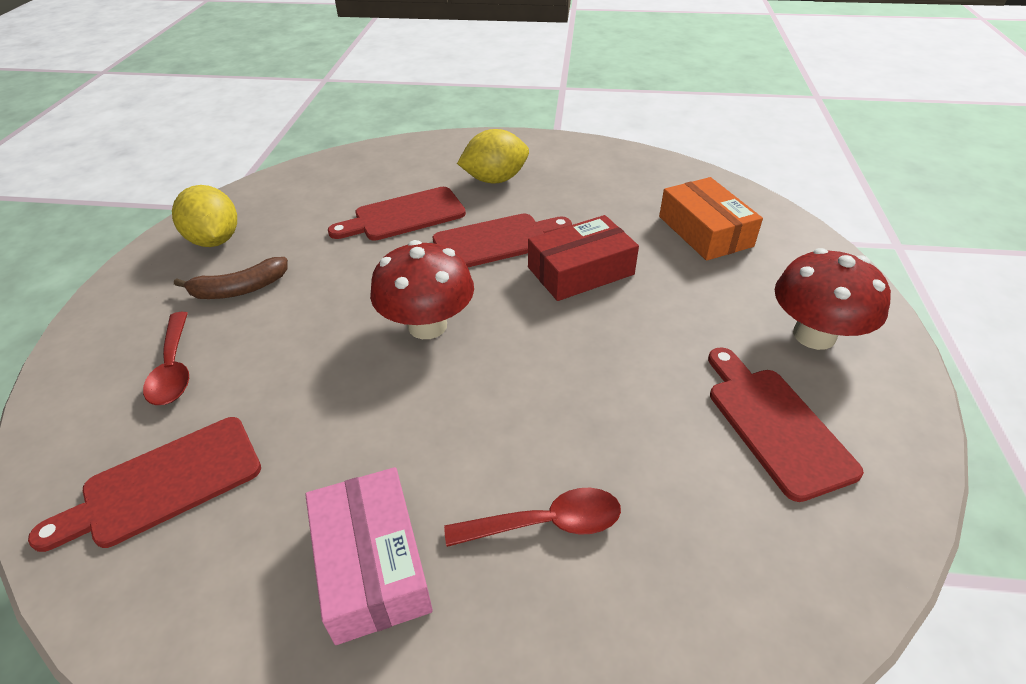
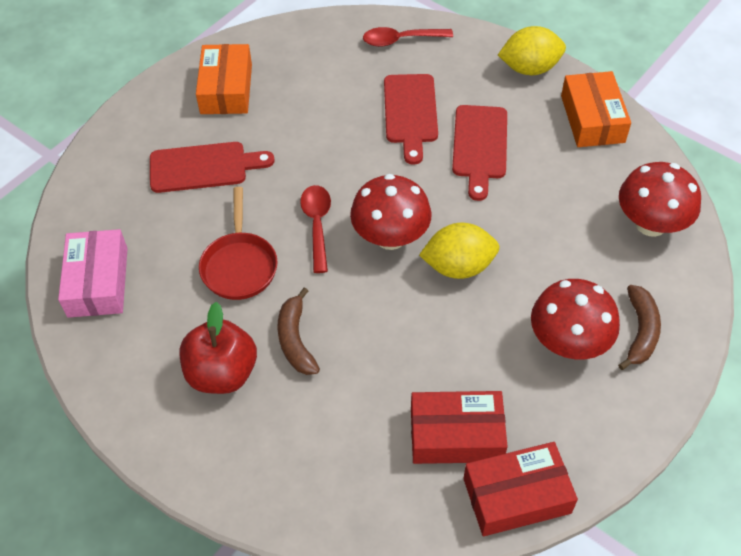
brown banana: [174,257,288,299] = 1 -> [277,287,320,375] [618,285,661,370] = 2
orange box: [659,177,763,261] = 1 -> [196,44,252,114] [561,71,631,147] = 2
red apple: none = 0 -> [180,302,257,394] = 1
red box: [528,215,639,301] = 1 -> [411,391,508,464] [463,442,578,536] = 2
red cutting board: [28,417,261,552] [328,187,466,241] [433,213,572,267] [708,347,864,502] = 4 -> [150,142,275,193] [384,74,438,165] [452,105,507,201] = 3
red mushroom: [370,240,474,339] [775,248,891,350] = 2 -> [350,174,432,250] [531,279,620,359] [619,162,701,237] = 3
red pan: none = 0 -> [199,187,278,300] = 1

